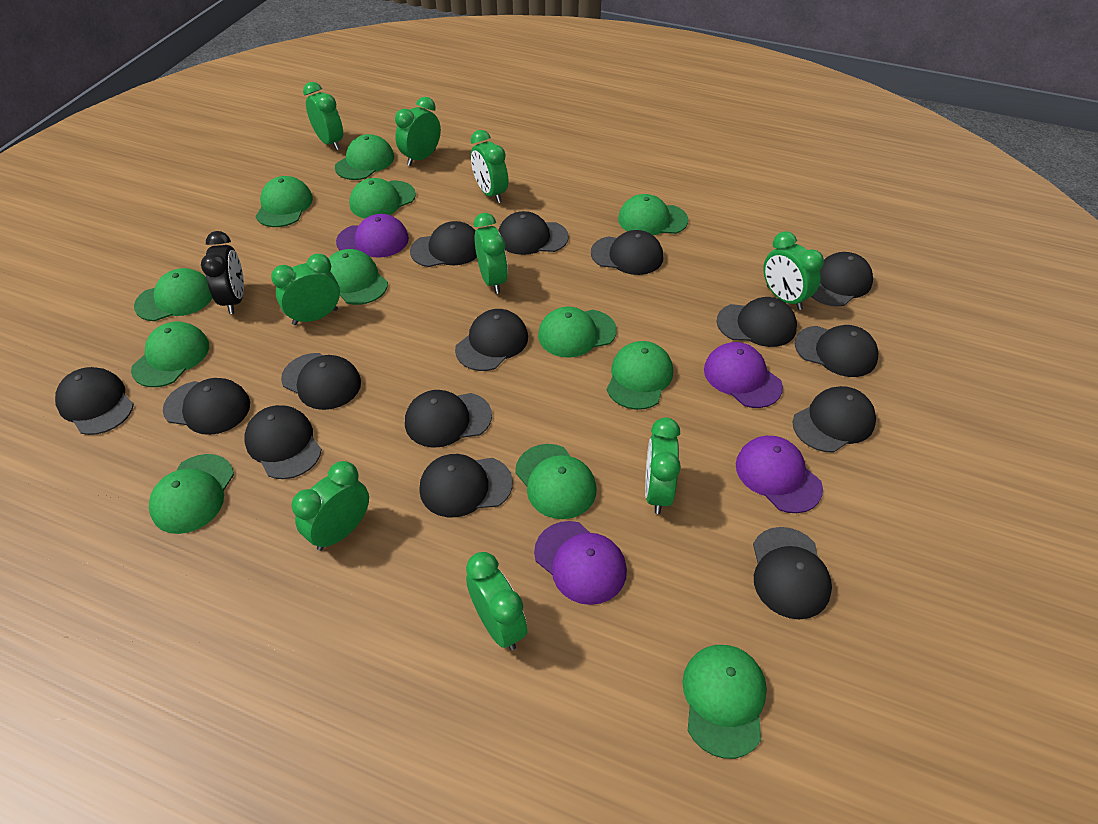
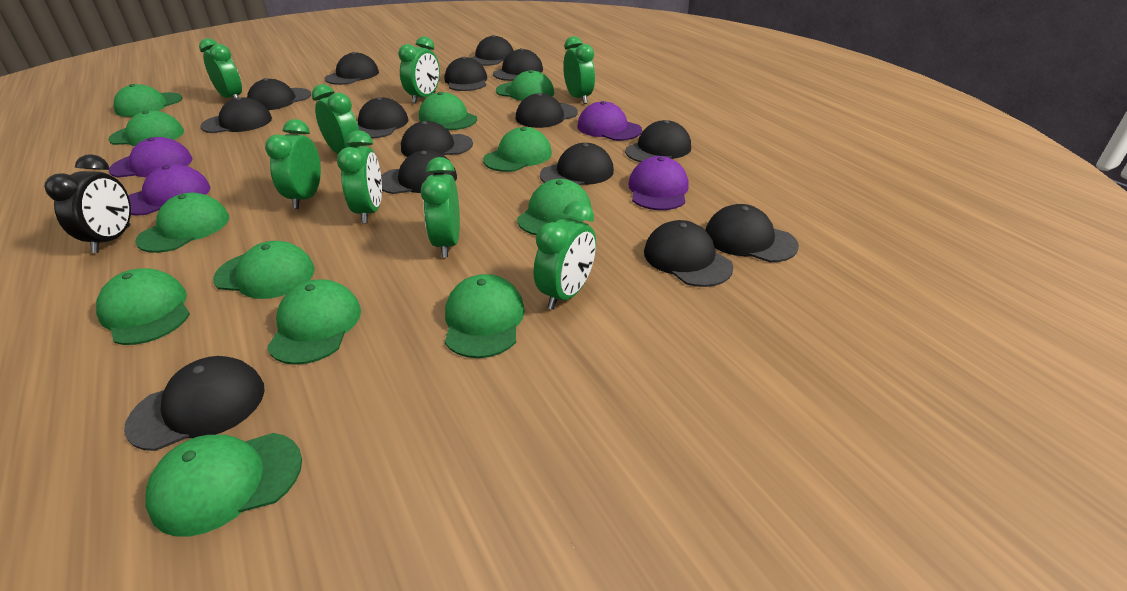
green clock: [271,254,340,325] [291,461,369,551] [303,82,343,150] [395,97,441,166] [466,552,527,650] [471,130,508,203] [474,213,508,294] [645,417,681,514] [763,231,824,310] = 9 -> [199,38,242,99] [265,119,321,209] [312,84,359,154] [337,130,382,223] [398,36,440,104] [421,157,460,257] [534,201,596,310] [563,36,595,104] = 8

